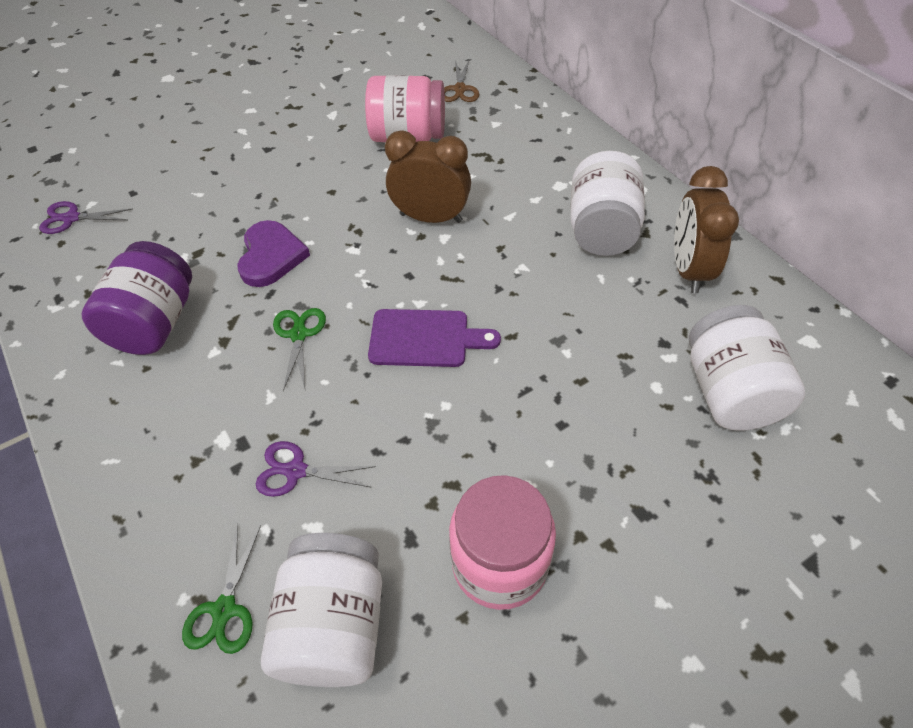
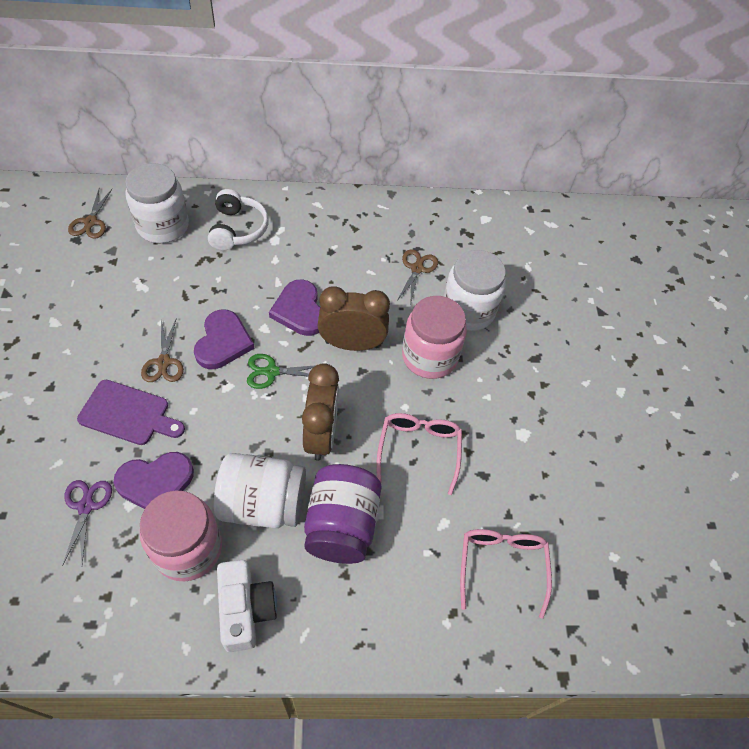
brown scissors: [444,61,479,102] = 1 -> [68,189,112,239] [141,318,184,382] [397,249,438,306] = 3
green scissors: [182,523,261,654] [273,308,326,391] = 2 -> [247,354,316,389] = 1
pink glasses: none = 0 -> [376,413,462,495] [460,529,552,619] = 2
purple heart: [237,220,310,287] = 1 -> [113,452,194,509] [194,309,255,369] [269,279,321,336] = 3
purple scissors: [39,201,133,234] [256,441,376,497] = 2 -> [62,480,112,566] = 1
white camera: none = 0 -> [217,560,277,652] = 1
white headphones: none = 0 -> [208,189,269,251] = 1

